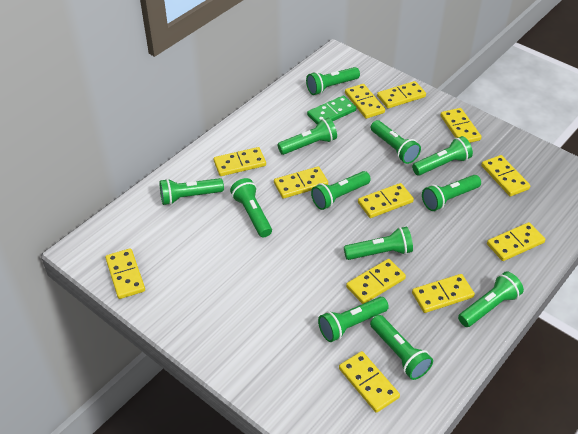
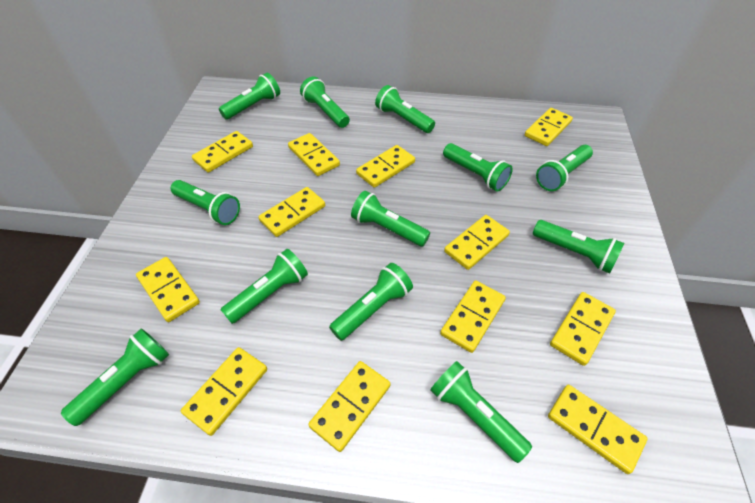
green domino: [307,96,356,125] = 1 -> none = 0

